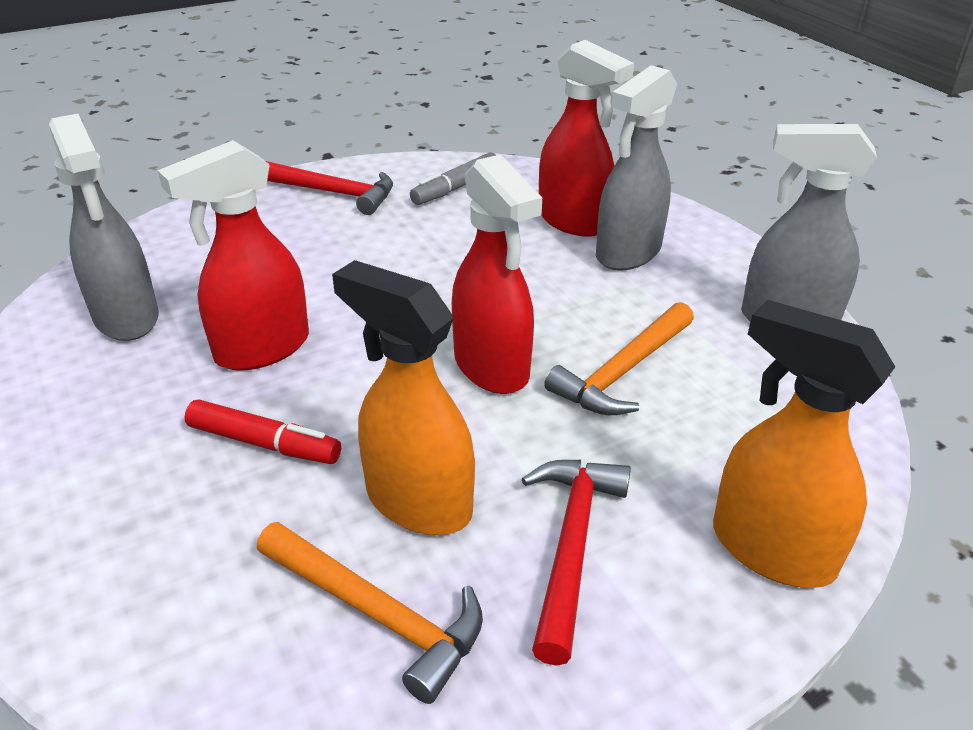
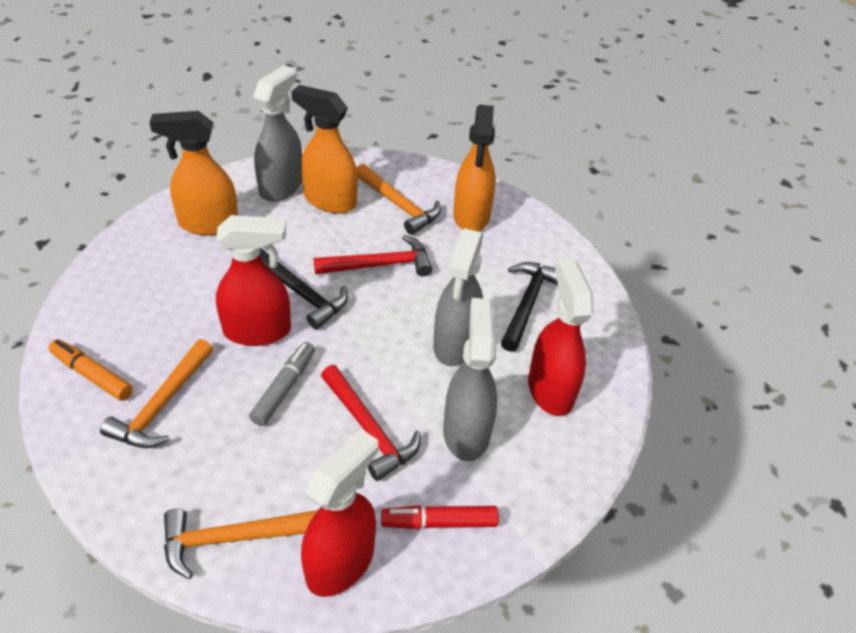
black hammer: none = 0 -> [260,248,348,330] [501,262,558,352] = 2
orange hammer: [257,522,483,704] [544,302,694,415] = 2 -> [100,339,213,448] [164,509,318,579] [357,164,441,235] = 3
orange marker: none = 0 -> [49,339,133,401] = 1
orange spray bottle: [332,260,475,535] [713,300,895,588] = 2 -> [149,111,238,235] [291,85,358,214] [453,104,496,232] = 3

